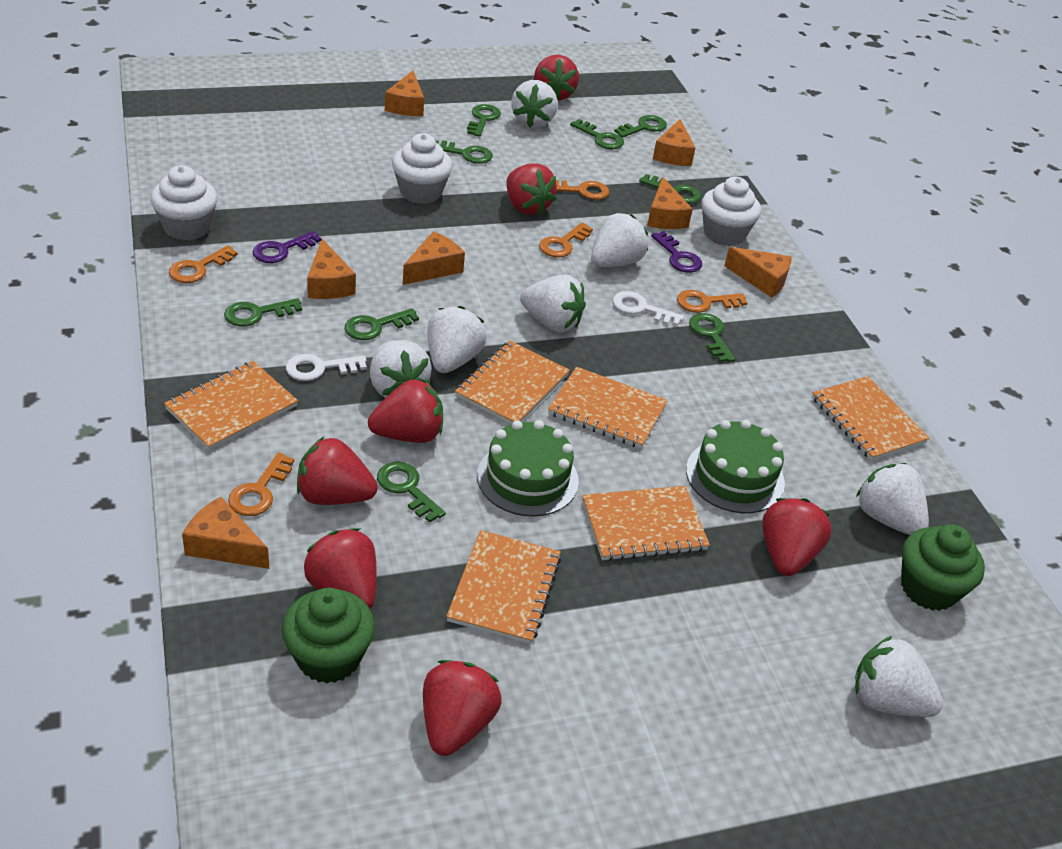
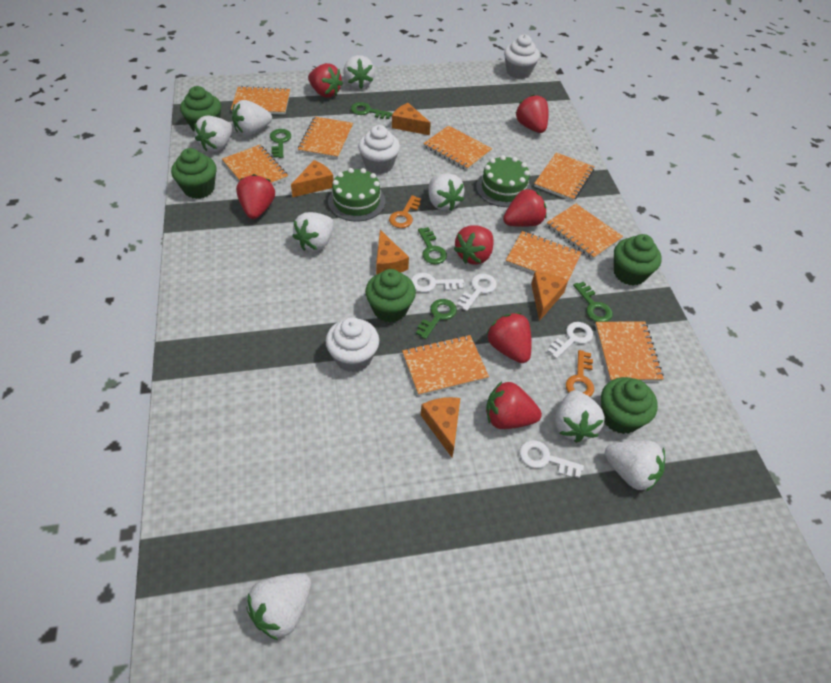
green cupcake: [282,588,375,683] [901,524,985,611] = 2 -> [171,148,217,199] [180,86,221,132] [365,269,416,323] [601,377,658,434] [614,234,662,286] = 5
green key: [224,298,302,327] [345,308,419,340] [377,461,446,523] [435,140,493,164] [467,104,501,137] [570,119,624,149] [614,115,667,138] [639,174,701,204] [689,313,735,362] = 9 -> [270,129,291,158] [351,102,392,119] [416,299,457,339] [418,227,447,264] [573,282,613,322] = 5
orange cheese: [182,497,269,569] [307,239,356,299] [385,71,424,116] [403,232,465,285] [647,177,693,229] [653,119,695,166] [724,247,792,298] = 7 -> [291,160,334,197] [376,230,409,275] [392,103,431,135] [421,397,460,457] [531,272,568,321] = 5
orange key: [169,245,238,283] [228,452,294,516] [539,223,593,258] [556,180,609,200] [677,290,747,313] = 5 -> [389,195,421,228] [566,350,594,397] = 2
orange notebook: [164,361,298,450] [446,530,561,644] [455,341,570,424] [548,367,668,449] [582,486,710,561] [812,376,929,461] = 6 -> [222,145,288,185] [231,86,290,115] [298,117,353,159] [402,335,489,396] [423,125,492,170] [506,231,582,281] [534,153,594,201] [547,204,623,259] [595,321,664,382] = 9
purple key: [253,231,321,263] [651,231,702,273] = 2 -> none = 0
white key: [286,354,367,381] [613,291,684,326] = 2 -> [411,273,464,292] [457,274,497,311] [520,440,584,478] [548,322,593,359] = 4
white strawberry: [370,340,431,398] [428,306,486,373] [511,80,558,127] [520,275,586,332] [591,213,648,267] [855,636,943,717] [856,463,929,535] = 7 -> [194,116,233,152] [232,100,272,136] [247,573,311,640] [292,212,334,251] [343,55,375,89] [428,173,465,211] [555,390,605,443] [605,440,665,492] = 8

